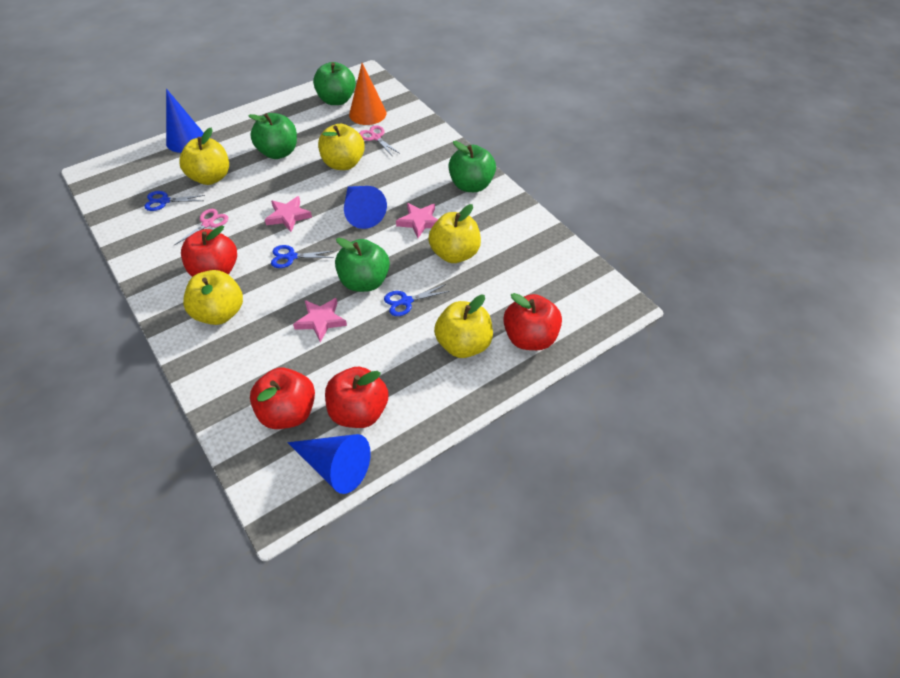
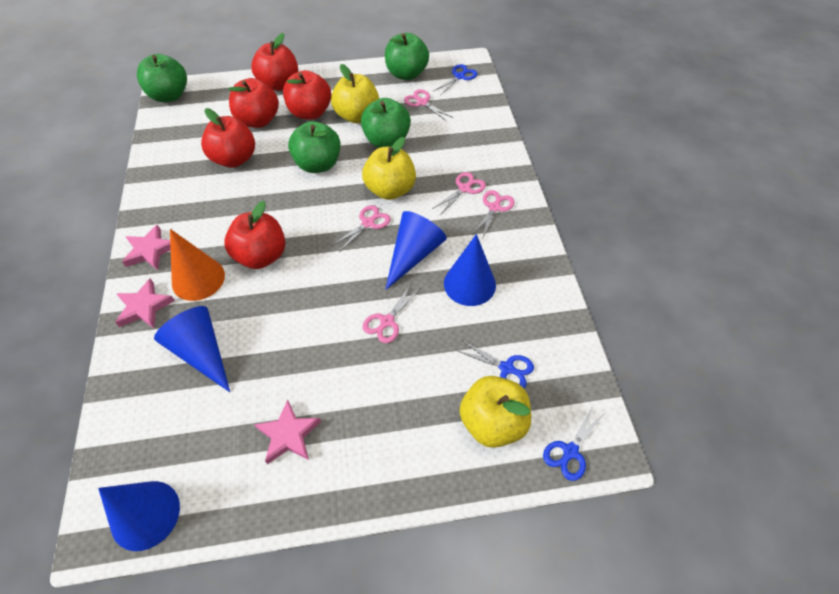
blue cone: [166,88,204,153] [288,434,371,494] [344,186,387,229] = 3 -> [98,481,180,551] [154,306,230,392] [385,211,447,290] [444,234,496,306] = 4
pink scissors: [174,209,228,245] [359,125,399,157] = 2 -> [331,205,390,252] [363,284,420,343] [404,89,453,122] [432,172,486,215] [472,190,515,237] = 5
red apple: [181,225,237,277] [250,368,315,429] [325,367,388,428] [503,293,562,350] = 4 -> [201,108,255,168] [224,201,285,269] [229,78,279,128] [251,33,298,91] [283,70,331,120] = 5
yellow apple: [179,128,229,185] [183,270,243,325] [318,124,365,170] [428,204,481,263] [434,295,493,358] = 5 -> [331,64,379,123] [362,137,416,200] [459,376,531,448] = 3

